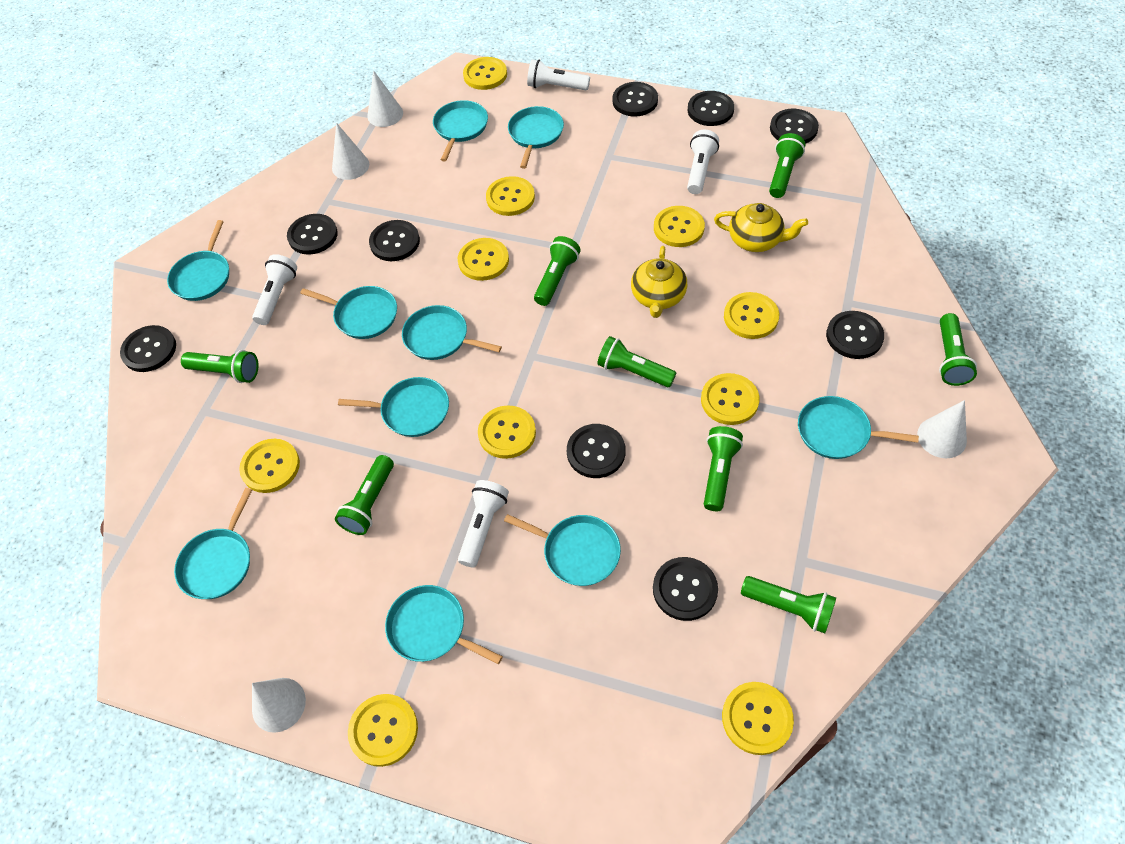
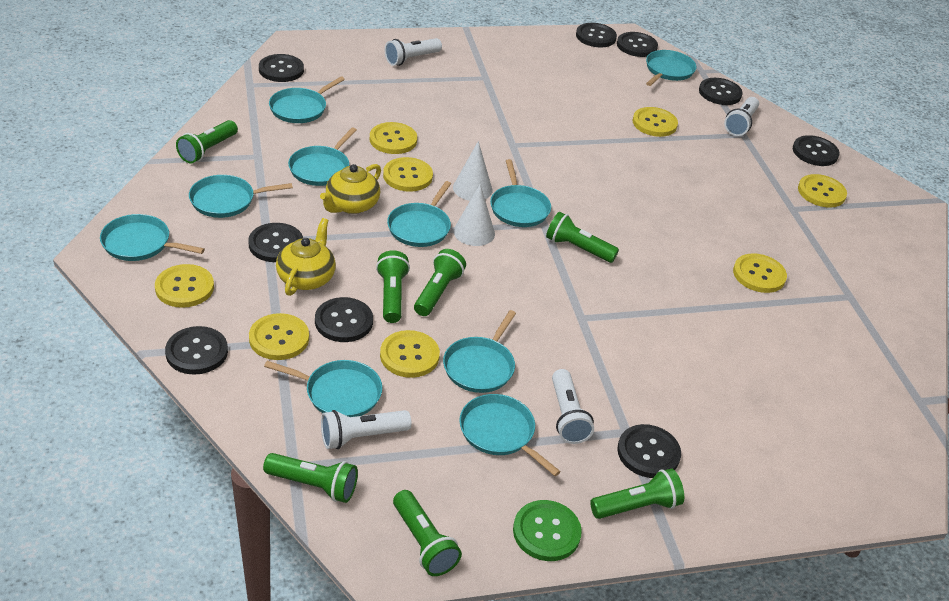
green button: none = 0 -> [513,500,582,561] = 1
green flashlight: [181,350,259,383] [335,455,394,535] [534,236,581,306] [597,336,676,387] [704,426,743,511] [741,576,836,633] [769,133,805,198] [939,313,977,386] = 8 -> [176,120,238,163] [263,453,358,503] [376,250,410,323] [393,490,462,576] [414,249,466,316] [546,212,619,263] [590,468,684,519] = 7
white cone: [252,678,306,733] [332,123,369,180] [368,70,403,127] [917,400,967,458] = 4 -> [453,141,492,201] [454,184,495,246] = 2
yellow button: [239,439,300,493] [348,694,418,767] [458,238,509,281] [463,57,507,90] [478,406,536,459] [486,176,535,216] [654,206,705,247] [701,373,759,425] [722,682,794,755] [724,292,779,339] = 10 -> [155,264,214,308] [249,313,309,360] [370,122,417,154] [380,330,440,378] [383,157,433,192] [633,107,678,137] [733,253,787,293] [798,174,847,208] = 8

